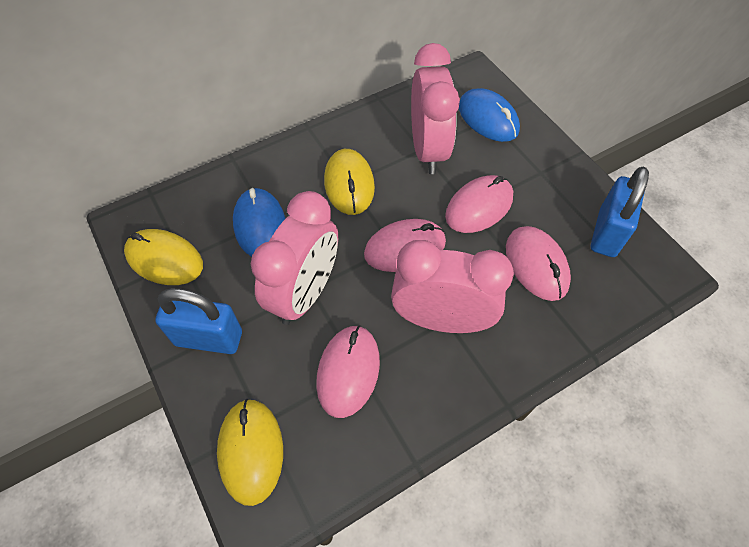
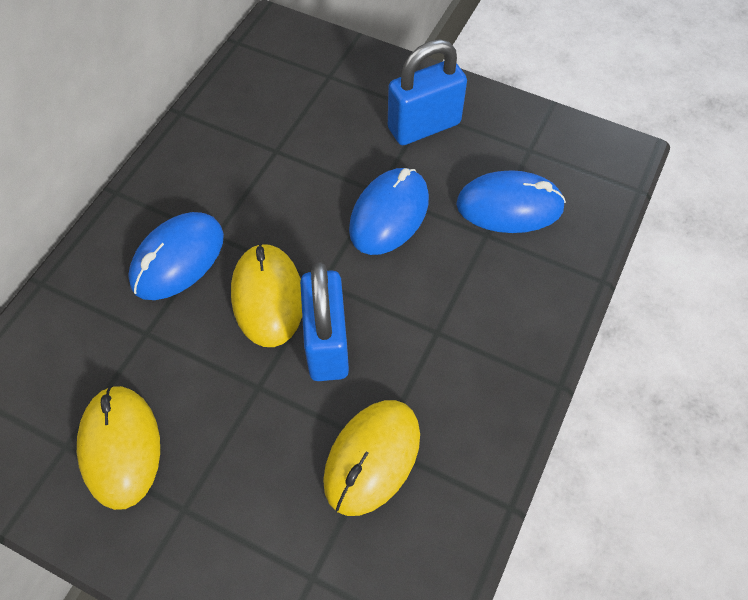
blue mouse: [233,188,286,257] [459,88,520,142] = 2 -> [128,212,224,300] [349,168,429,255] [456,170,566,233] = 3
pink clock: [251,191,338,325] [391,240,514,333] [411,43,460,174] = 3 -> none = 0
pink mouse: [316,326,380,418] [364,219,446,272] [445,175,513,233] [506,226,571,301] = 4 -> none = 0

